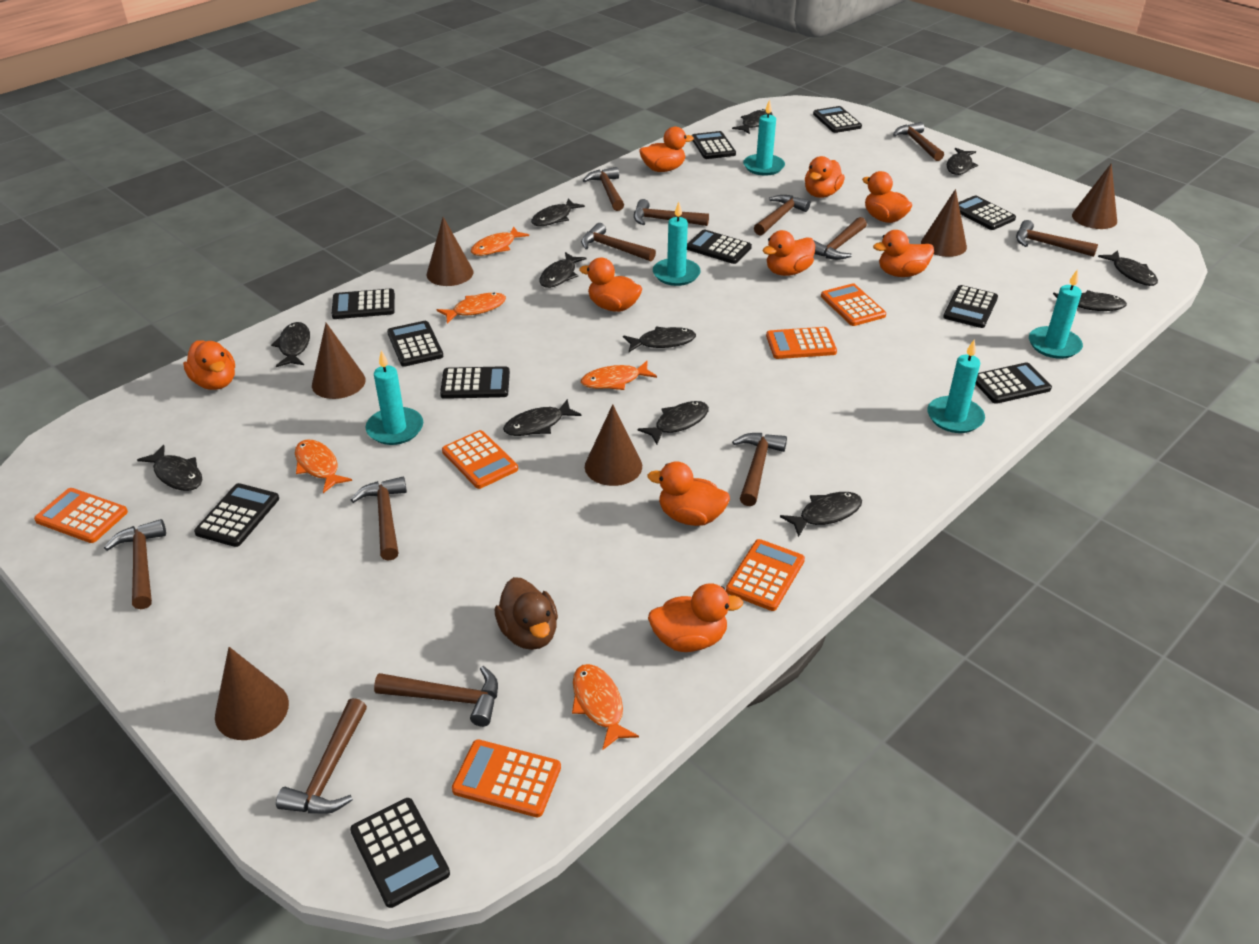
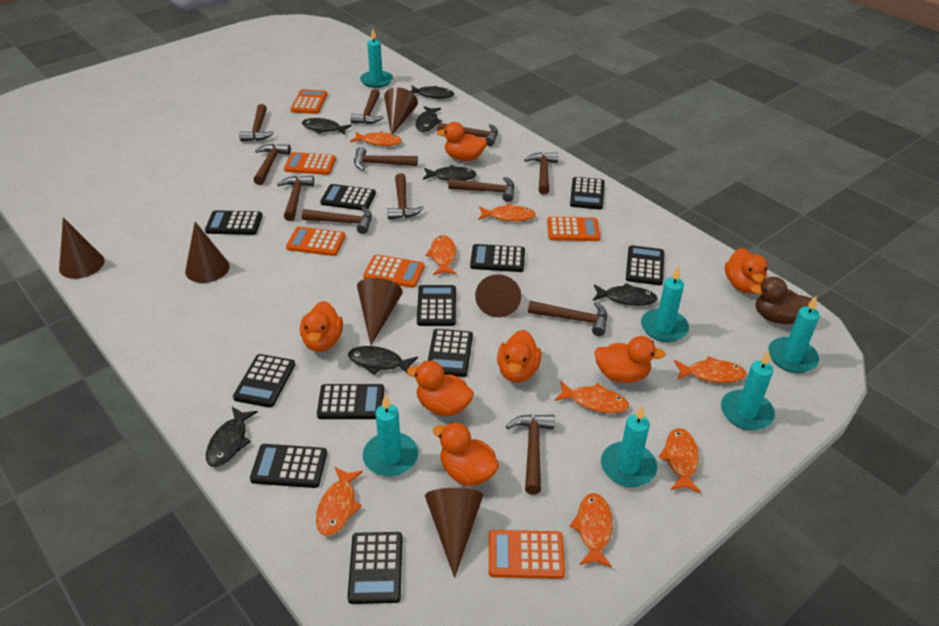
black fish: [137,445,203,491] [271,322,310,367] [503,399,581,436] [531,198,585,226] [539,252,587,288] [623,326,696,352] [638,401,709,444] [732,109,772,134] [780,492,862,537] [947,148,978,175] [1053,290,1127,311] [1098,250,1158,286] = 12 -> [206,407,258,467] [302,118,352,135] [348,346,418,375] [411,86,454,99] [416,106,442,132] [423,165,477,181] [593,283,658,306] = 7
orange duck: [183,340,235,390] [579,258,642,312] [639,127,694,172] [647,461,730,526] [648,583,743,652] [763,230,815,276] [805,156,845,198] [862,171,912,223] [873,230,934,277] = 9 -> [300,301,343,352] [407,361,474,416] [433,422,499,486] [437,122,487,161] [497,330,541,382] [594,336,666,383] [725,248,768,293] = 7
orange fish: [295,439,352,493] [437,293,506,323] [471,226,529,256] [572,664,639,750] [581,361,657,390] = 5 -> [316,467,363,536] [350,131,402,146] [425,235,456,275] [478,203,535,221] [555,381,629,413] [569,493,613,568] [659,428,701,493] [674,356,747,383] = 8
turquoise candle: [366,350,423,445] [653,202,701,286] [743,99,785,176] [927,340,985,433] [1029,269,1083,359] = 5 -> [360,29,393,88] [363,395,418,477] [601,405,657,487] [641,266,689,342] [721,350,775,430] [768,296,820,373] = 6

